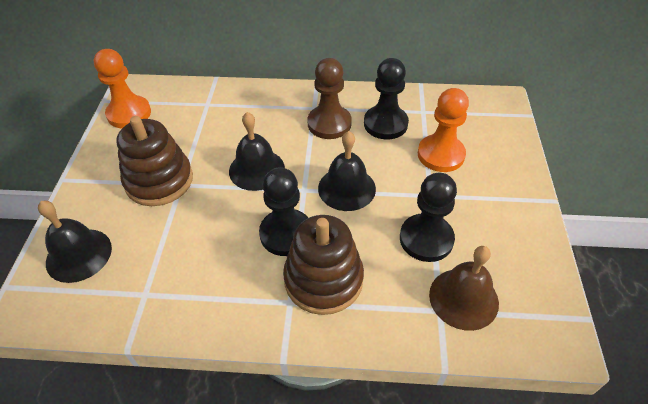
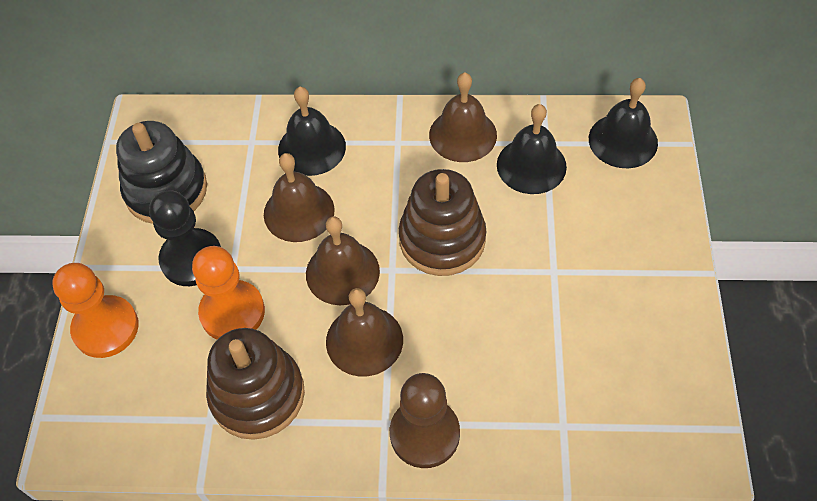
black pawn: [259,167,308,256] [364,58,409,139] [400,172,457,262] = 3 -> [149,191,221,286] = 1
black stacking toy: none = 0 -> [116,121,207,224] = 1
brown bell: [429,246,499,331] = 1 -> [264,153,334,242] [306,216,380,305] [326,288,403,377] [429,72,497,162] = 4

